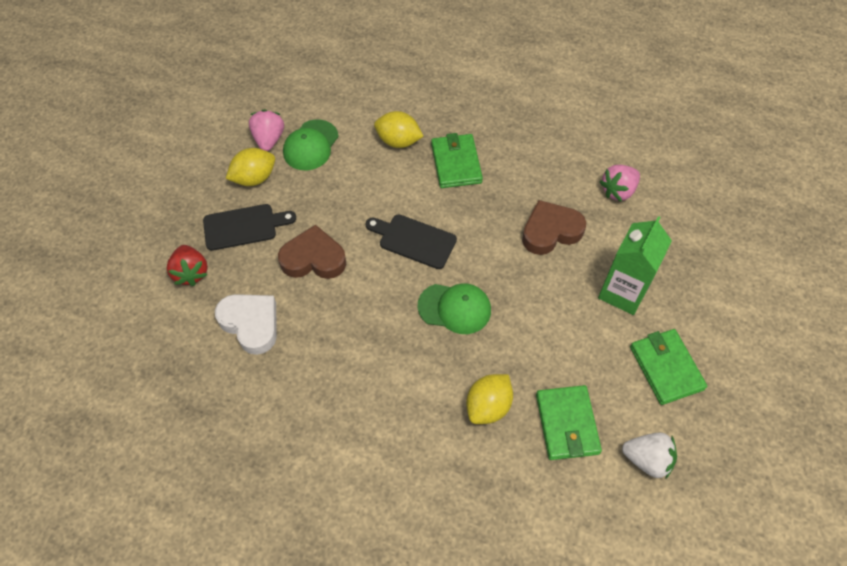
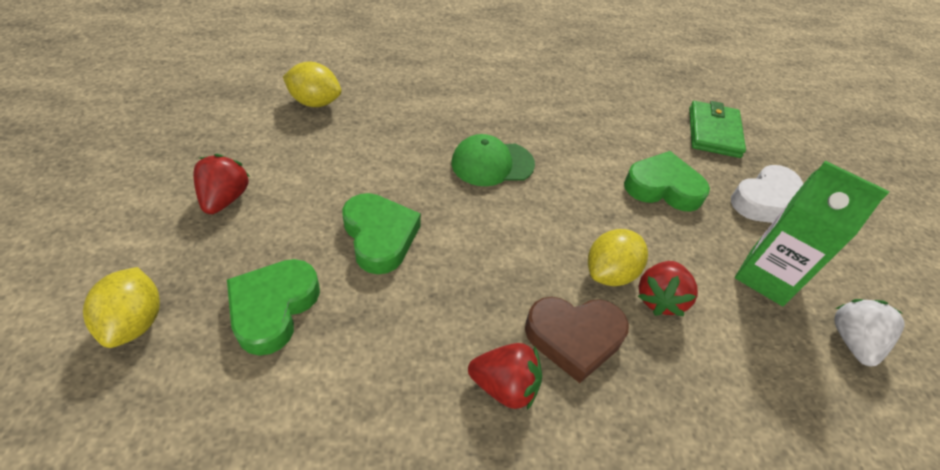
black cutting board: [203,204,296,251] [365,215,457,269] = 2 -> none = 0
brown heart: [278,225,346,279] [522,200,586,255] = 2 -> [525,297,629,383] = 1
green cap: [283,120,339,170] [418,283,491,334] = 2 -> [451,134,535,186] = 1
green heart: none = 0 -> [227,259,320,356] [342,193,421,274] [624,151,710,212] = 3
green wallet: [431,133,483,188] [536,385,602,460] [630,329,707,405] = 3 -> [689,101,746,158] = 1
pink strawberry: [249,110,284,151] [600,165,640,202] = 2 -> none = 0
red strawberry: [167,245,208,286] = 1 -> [193,154,250,214] [468,343,542,410] [638,261,698,316] = 3

